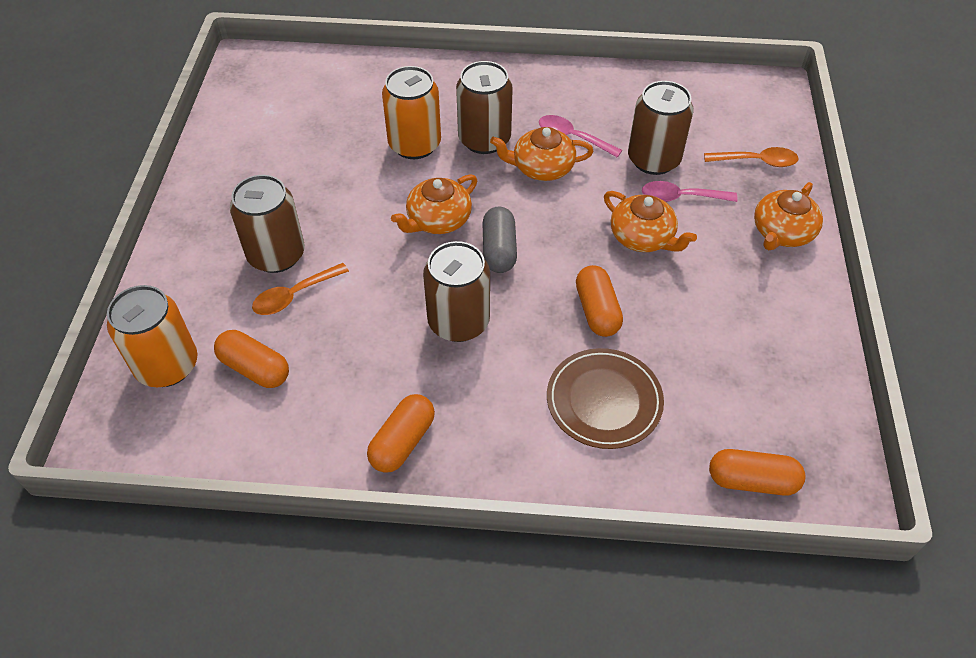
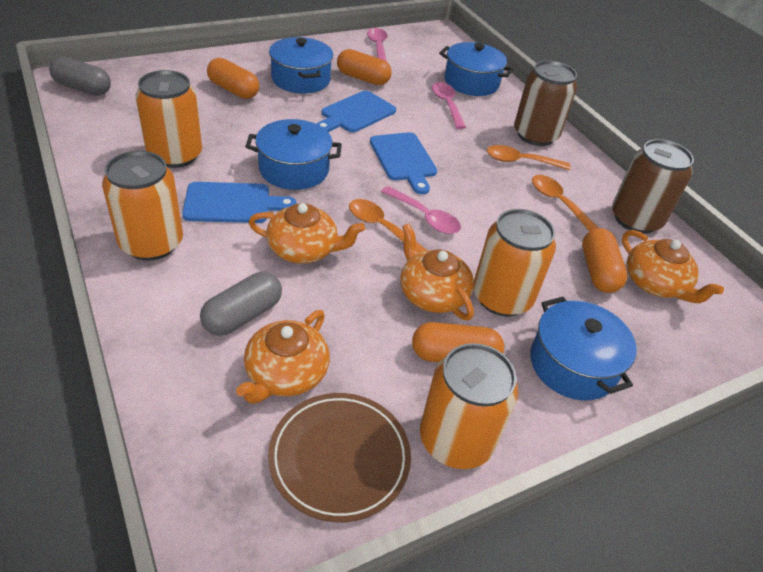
blue cutting board: none = 0 -> [182,182,296,223] [316,91,396,132] [370,132,437,194] = 3
blue pot: none = 0 -> [245,119,342,190] [269,37,333,94] [439,42,514,96] [530,297,637,401] = 4
brown can: [230,175,305,273] [423,241,490,342] [456,61,513,154] [628,81,694,175] = 4 -> [514,61,577,146] [612,139,694,234] = 2
grey capsule: [482,206,517,273] = 1 -> [49,57,111,96] [200,272,282,336] = 2
orange can: [107,285,197,387] [382,66,441,159] = 2 -> [102,151,183,261] [135,70,202,168] [420,343,518,469] [473,209,556,316] = 4
orange spoon: [252,263,349,315] [704,147,799,167] = 2 -> [349,199,427,253] [487,145,571,170] [532,175,598,231] = 3
pink spoon: [539,115,622,158] [642,181,738,202] = 2 -> [367,28,387,62] [381,186,461,234] [432,82,466,129] = 3

